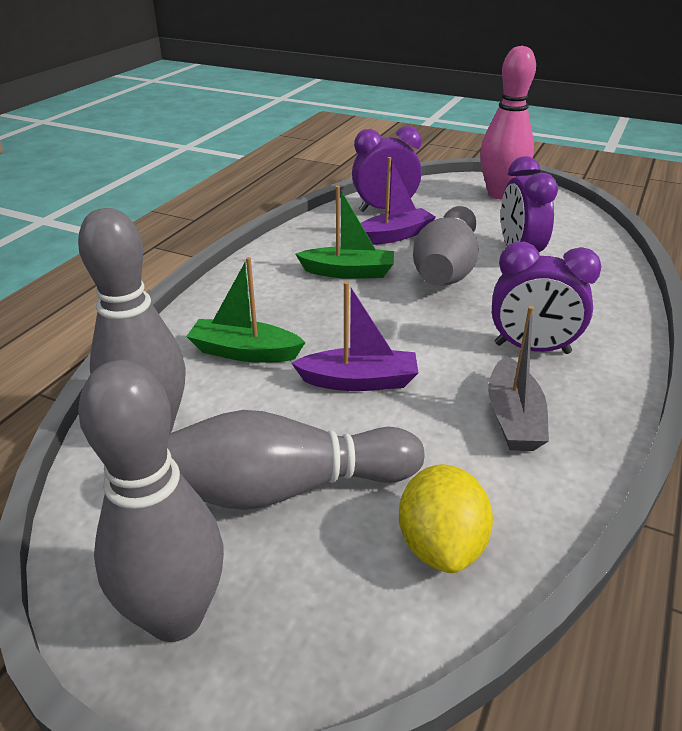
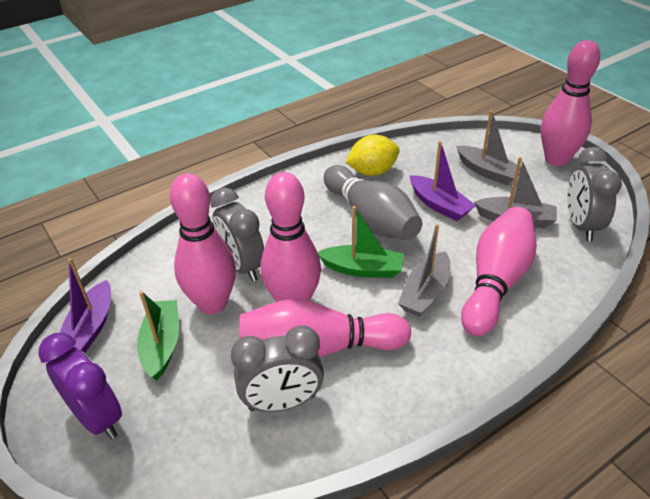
grey boat: [488,306,549,451] = 1 -> [398,224,450,317] [456,110,521,185] [474,157,557,228] = 3
grey bowling pin: [78,208,186,434] [78,360,224,642] [167,410,424,510] [413,206,478,286] = 4 -> [324,165,422,240] = 1
grey clock: none = 0 -> [210,187,264,281] [231,325,324,412] [567,147,622,241] = 3
pink bowling pin: [480,46,536,200] = 1 -> [170,173,236,314] [239,299,411,357] [261,172,321,302] [461,207,537,336] [541,40,600,166] = 5
purple clock: [352,126,422,212] [492,242,602,354] [501,156,558,252] = 3 -> [38,333,122,439] = 1

